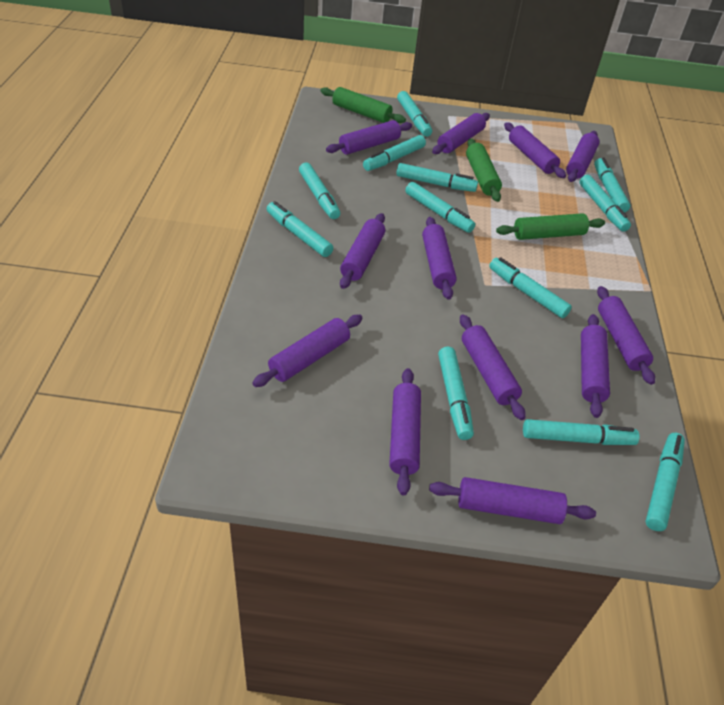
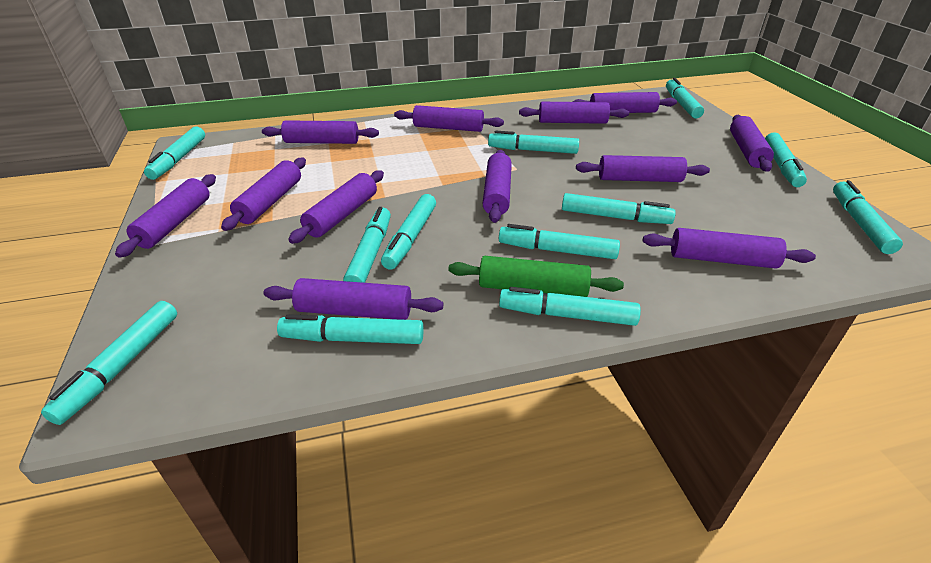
green rolling pin: [320,87,406,123] [466,138,502,202] [496,213,605,240] = 3 -> [448,256,624,297] = 1

